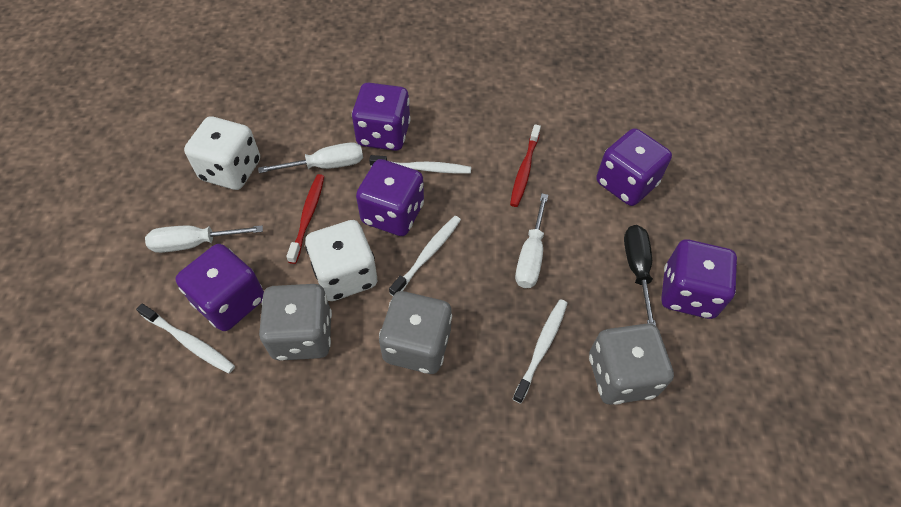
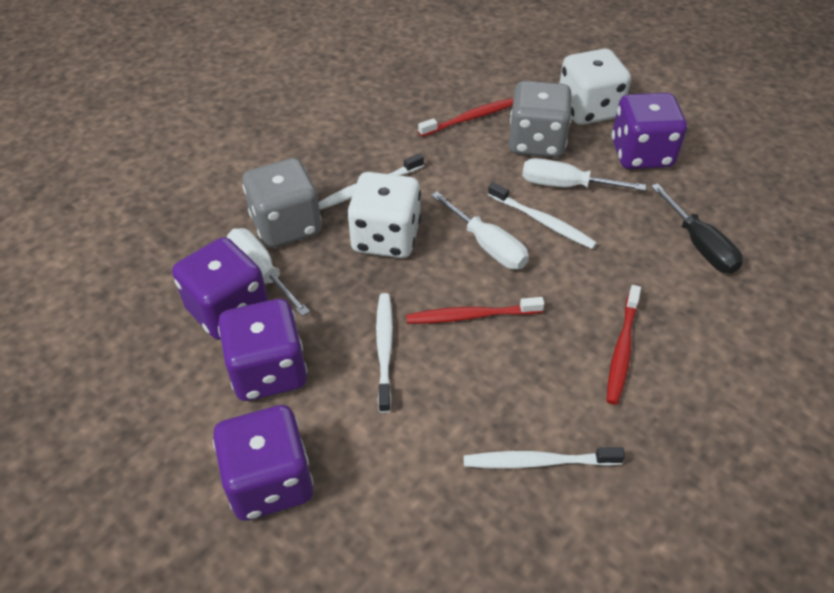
grey dice: [259,284,332,361] [379,291,452,374] [589,323,674,405] = 3 -> [242,158,321,248] [509,81,572,158] = 2
purple dice: [175,244,264,331] [352,83,411,151] [356,159,424,236] [596,128,672,206] [661,239,737,319] = 5 -> [172,237,269,340] [213,405,314,521] [218,299,307,401] [612,93,687,169] = 4
red toothbrush: [286,174,324,264] [510,124,541,207] = 2 -> [406,297,545,324] [418,98,513,137] [606,285,641,405] = 3

